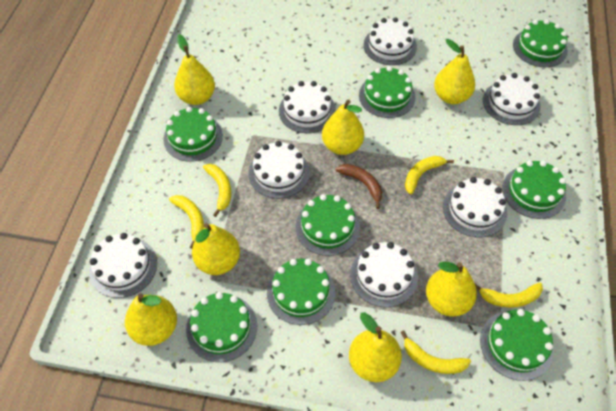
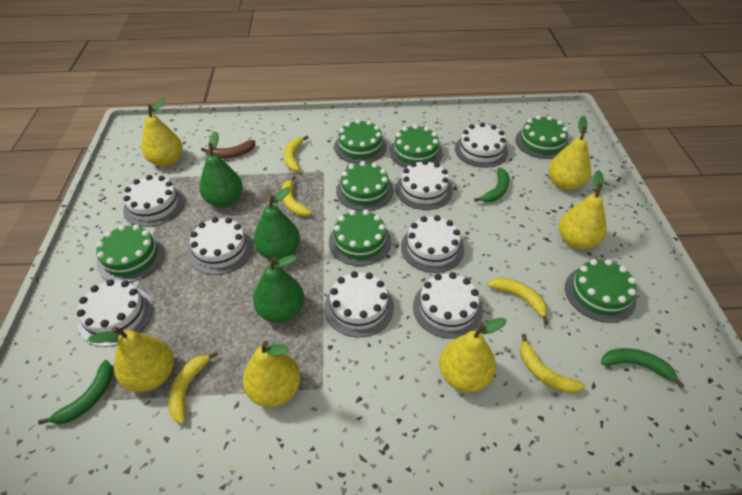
green banana: none = 0 -> [38,360,113,425] [474,168,509,202] [601,348,684,388] = 3
green cake: [163,107,223,162] [186,292,257,362] [267,259,335,325] [295,194,360,256] [359,66,415,118] [480,309,554,381] [502,160,566,219] [513,19,568,67] = 8 -> [96,225,164,283] [329,210,391,266] [334,119,387,164] [336,161,393,211] [389,124,443,168] [516,115,569,159] [565,259,637,323] = 7
green pear: none = 0 -> [199,131,243,207] [253,255,304,323] [254,187,300,261] = 3
white cake: [89,233,157,298] [248,141,310,199] [279,81,336,133] [350,242,418,307] [364,17,417,65] [443,177,507,237] [483,73,541,125] = 7 -> [77,279,153,347] [123,175,184,227] [188,217,253,275] [324,271,394,338] [396,160,453,210] [401,215,464,273] [413,272,483,339] [455,123,508,168] = 8
yellow pear: [125,293,177,346] [174,34,215,105] [192,223,240,275] [322,100,364,155] [349,312,402,382] [426,262,477,317] [434,39,475,104] = 7 -> [87,326,174,392] [142,98,183,167] [243,341,301,407] [439,318,506,392] [548,116,591,190] [559,170,607,250] = 6

